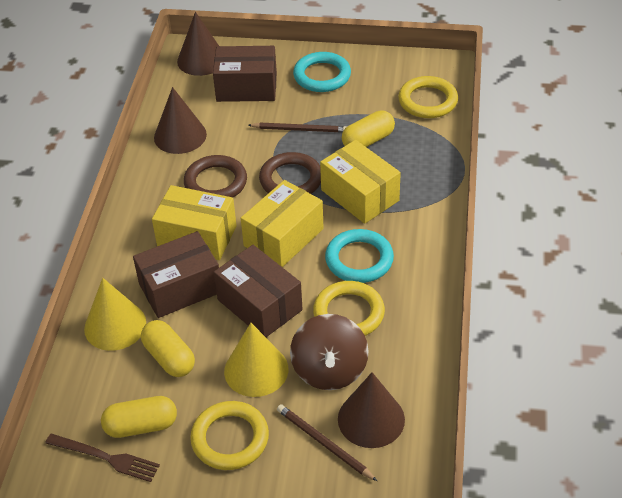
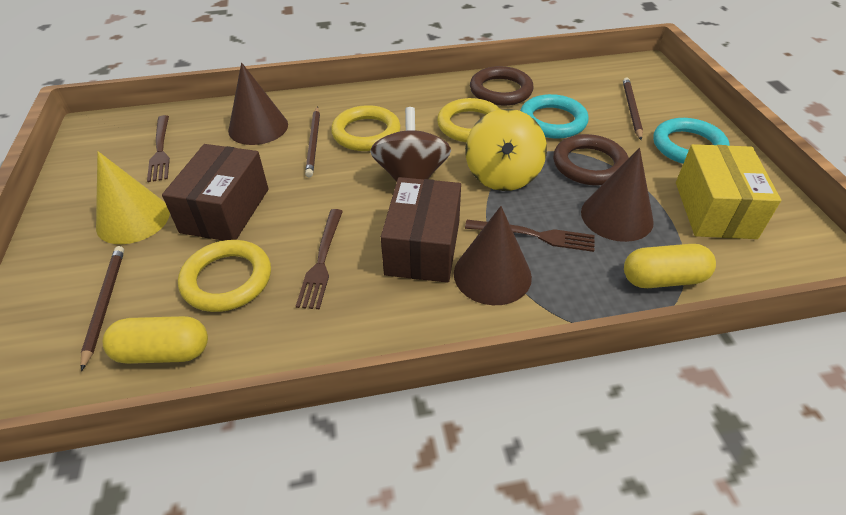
brown box: [133,231,219,318] [213,46,277,102] [214,245,303,337] = 3 -> [162,144,268,241] [381,177,461,283] = 2
brown fork: [45,434,160,482] = 1 -> [147,115,170,182] [296,209,343,309] [465,220,595,252] = 3
brown pencil: [248,123,347,133] [277,404,377,481] = 2 -> [81,246,124,371] [305,106,320,177] [623,77,643,140] = 3
yellow box: [152,185,237,260] [241,180,324,267] [320,140,401,224] = 3 -> [676,144,781,239] = 1
yellow capsule: [101,396,177,438] [141,320,195,377] [342,110,395,147] = 3 -> [103,316,208,364] [624,244,716,288] = 2
yellow cone: [84,278,146,351] [224,323,288,397] = 2 -> [96,151,170,244] = 1
yellow spinning top: none = 0 -> [465,109,547,191] = 1

